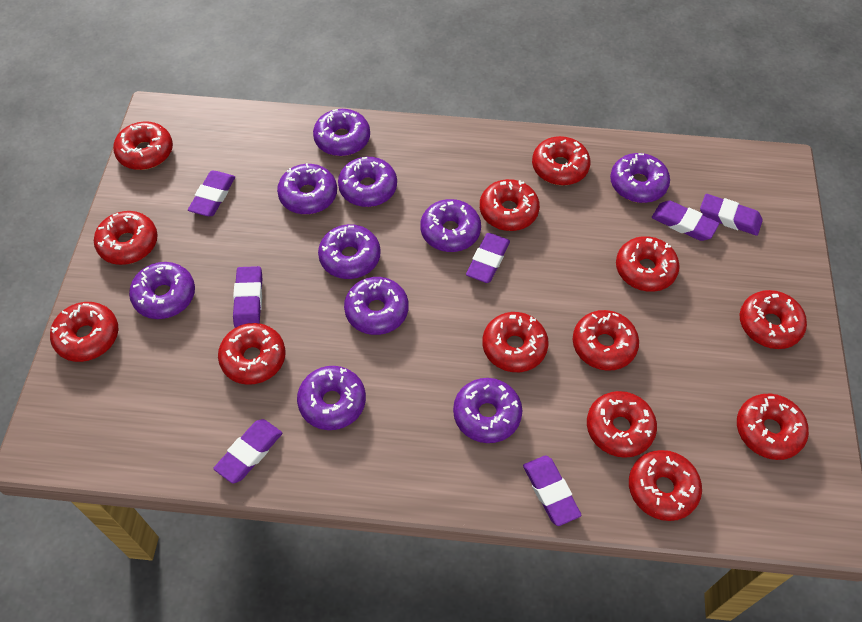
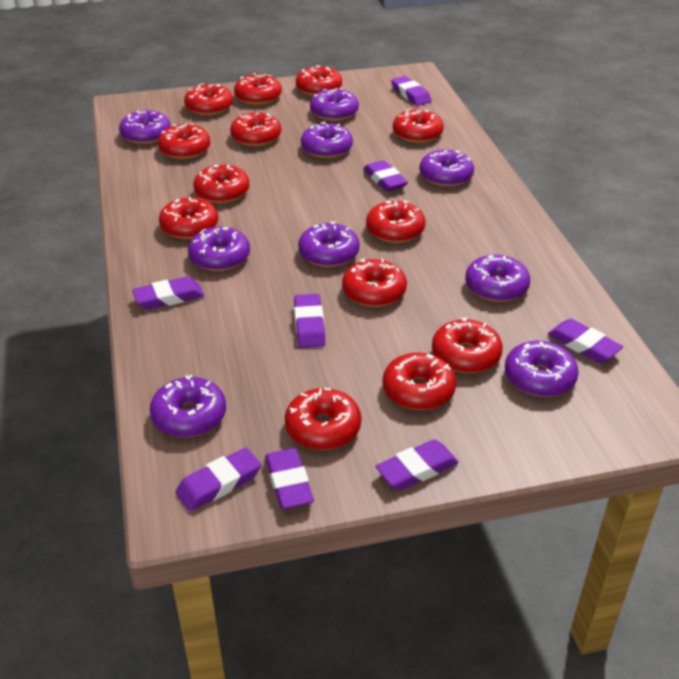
purple donut: [129,262,195,319] [277,163,337,214] [297,366,366,430] [313,109,370,156] [318,224,381,279] [338,157,397,207] [344,277,408,335] [420,199,481,252] [453,378,522,443] [610,153,670,203] = 10 -> [119,110,171,144] [150,375,226,437] [188,227,250,271] [298,221,360,267] [301,122,353,158] [310,88,359,121] [419,149,474,187] [465,255,530,302] [505,341,579,397] = 9
purple eraser: [188,171,235,216] [213,419,282,483] [233,266,262,328] [466,233,510,283] [523,455,581,526] [652,201,719,241] [700,194,763,236] = 7 -> [132,277,204,309] [176,447,261,511] [265,448,314,509] [294,294,325,348] [363,160,408,191] [375,439,459,490] [391,76,432,106] [548,319,623,363] = 8

